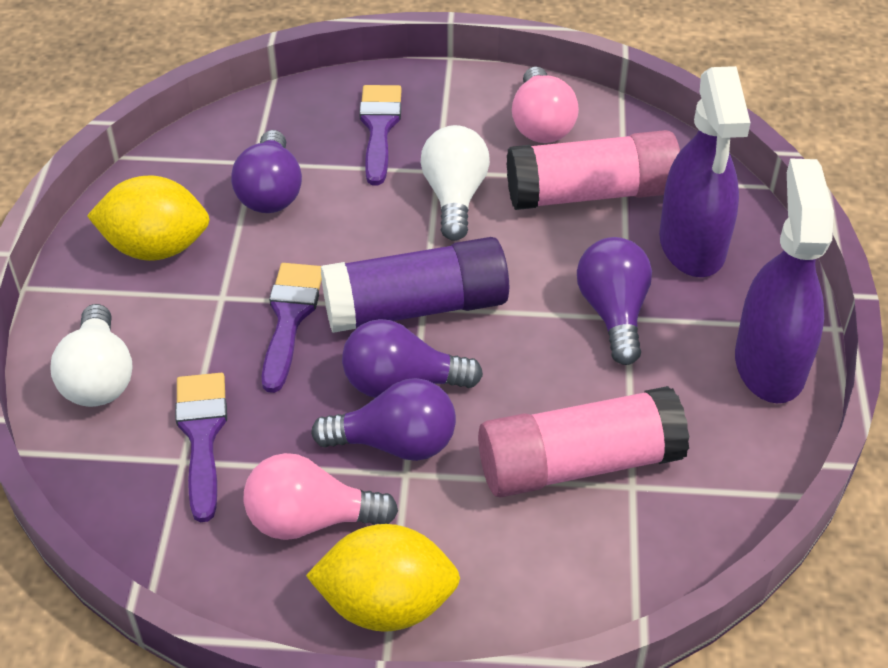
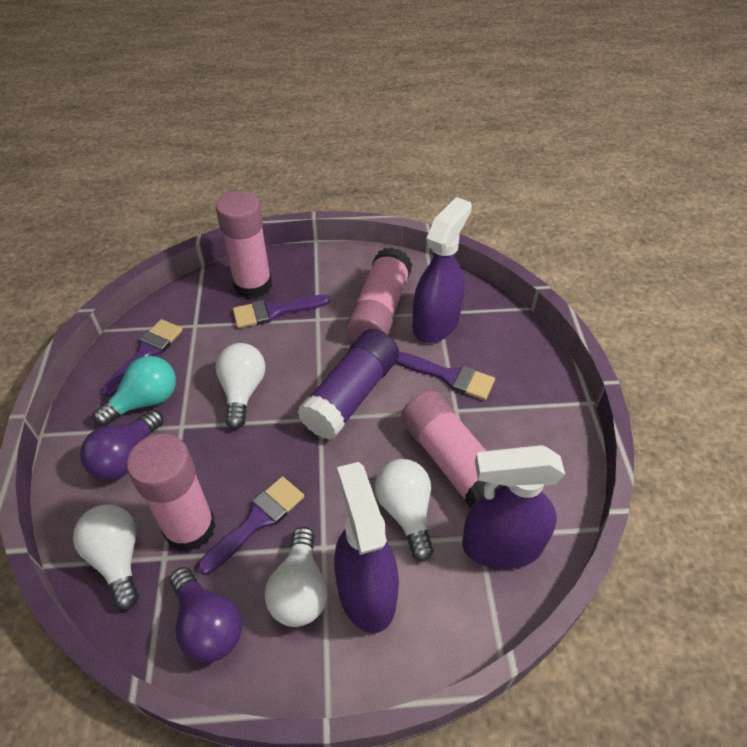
pink glue stick: [478,386,690,498] [506,130,680,210] = 2 -> [127,434,216,552] [216,190,272,299] [346,247,412,342] [401,390,504,508] = 4
pink light bulb: [243,453,398,540] [512,67,579,143] = 2 -> none = 0
purple brush: [175,373,227,522] [262,263,322,393] [359,85,402,185] = 3 -> [102,319,183,397] [198,476,304,575] [233,294,330,328] [396,352,495,400] = 4
purple light bulb: [231,130,302,213] [311,378,456,461] [342,319,483,398] [577,237,652,365] = 4 -> [80,410,163,480] [170,567,242,663] = 2
purple spray bottle: [659,66,751,277] [735,158,834,404] = 2 -> [334,462,399,633] [413,197,472,343] [462,445,565,569] = 3
turquoise light bulb: none = 0 -> [93,356,176,426] = 1
white light bulb: [50,304,133,407] [421,125,490,241] = 2 -> [73,504,139,610] [215,343,265,429] [265,527,328,627] [375,459,433,561] = 4
yellow lemon: [87,175,209,261] [306,524,460,632] = 2 -> none = 0

